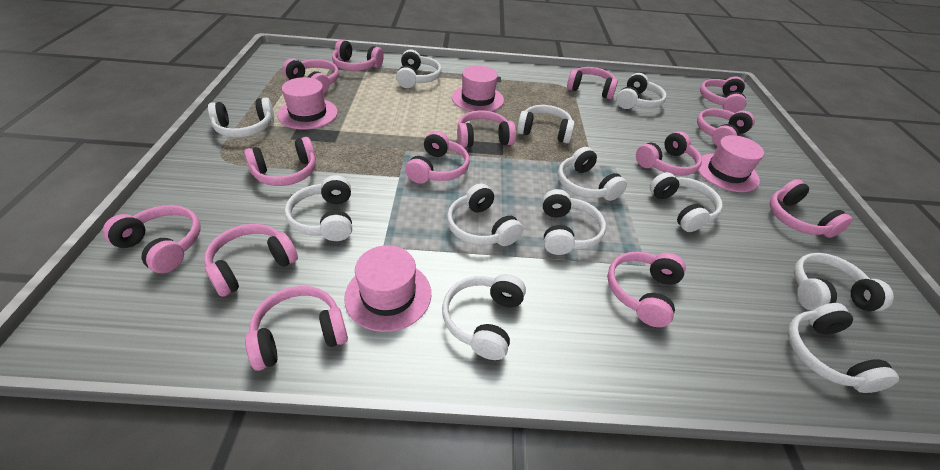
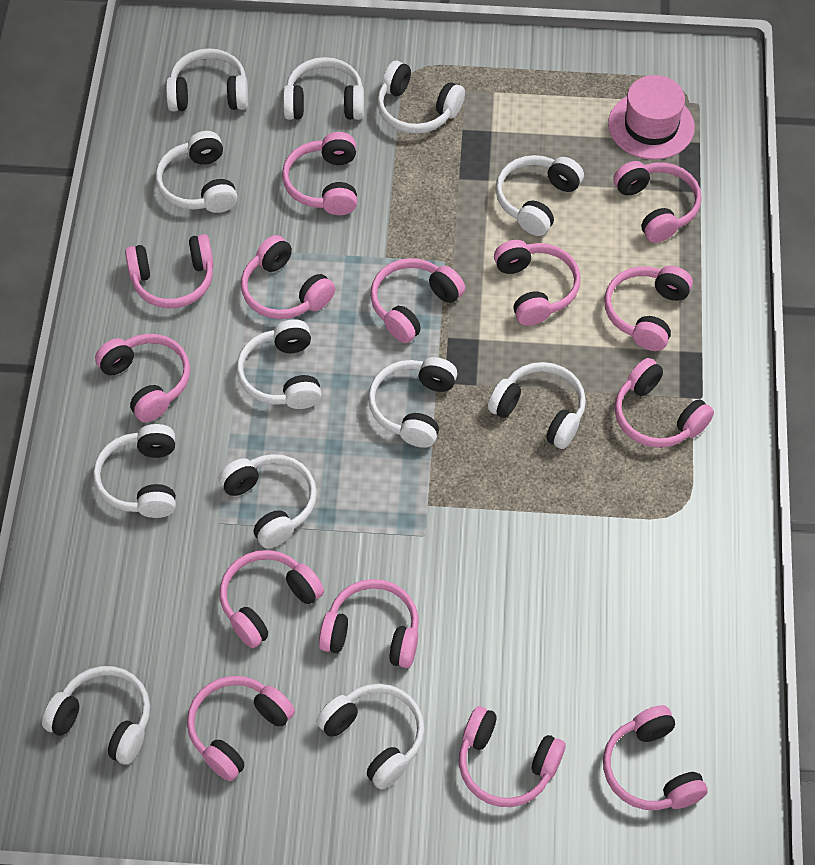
pink hat: [278,77,338,130] [344,245,431,332] [452,65,504,112] [698,135,764,192] = 4 -> [608,75,695,160] = 1

